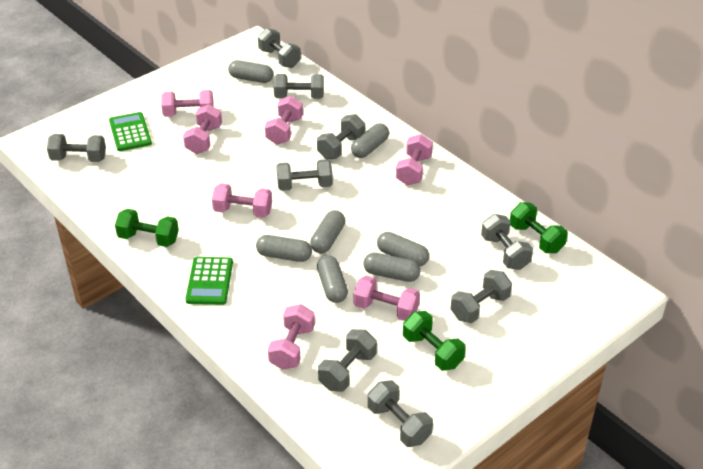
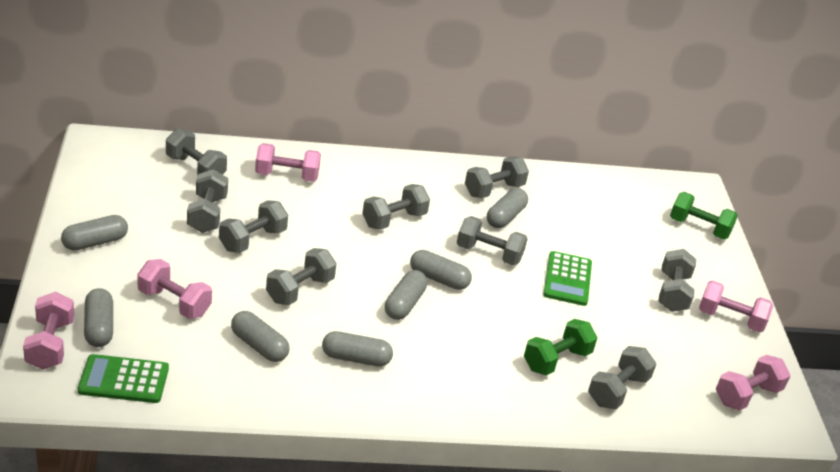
green dumbbell: [115,209,179,247] [403,311,466,371] [510,202,568,253] = 3 -> [524,319,598,375] [670,192,738,240] = 2
pink dumbbell: [161,90,214,117] [183,104,222,154] [212,183,272,218] [265,96,303,145] [268,304,315,370] [354,276,420,321] [396,134,433,185] = 7 -> [23,292,74,370] [137,259,212,319] [255,143,321,182] [699,280,773,333] [716,355,790,411] = 5

